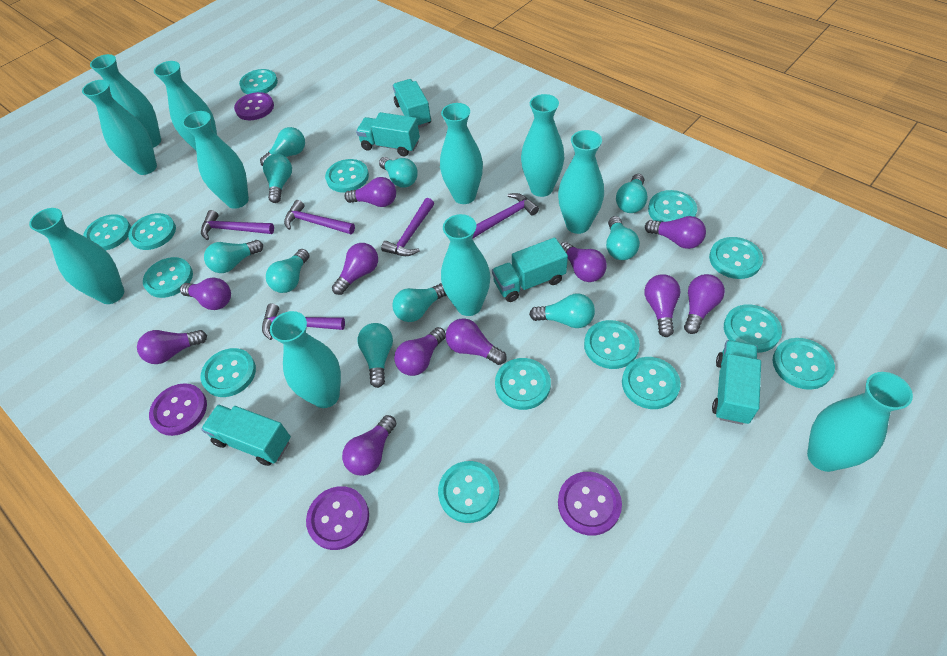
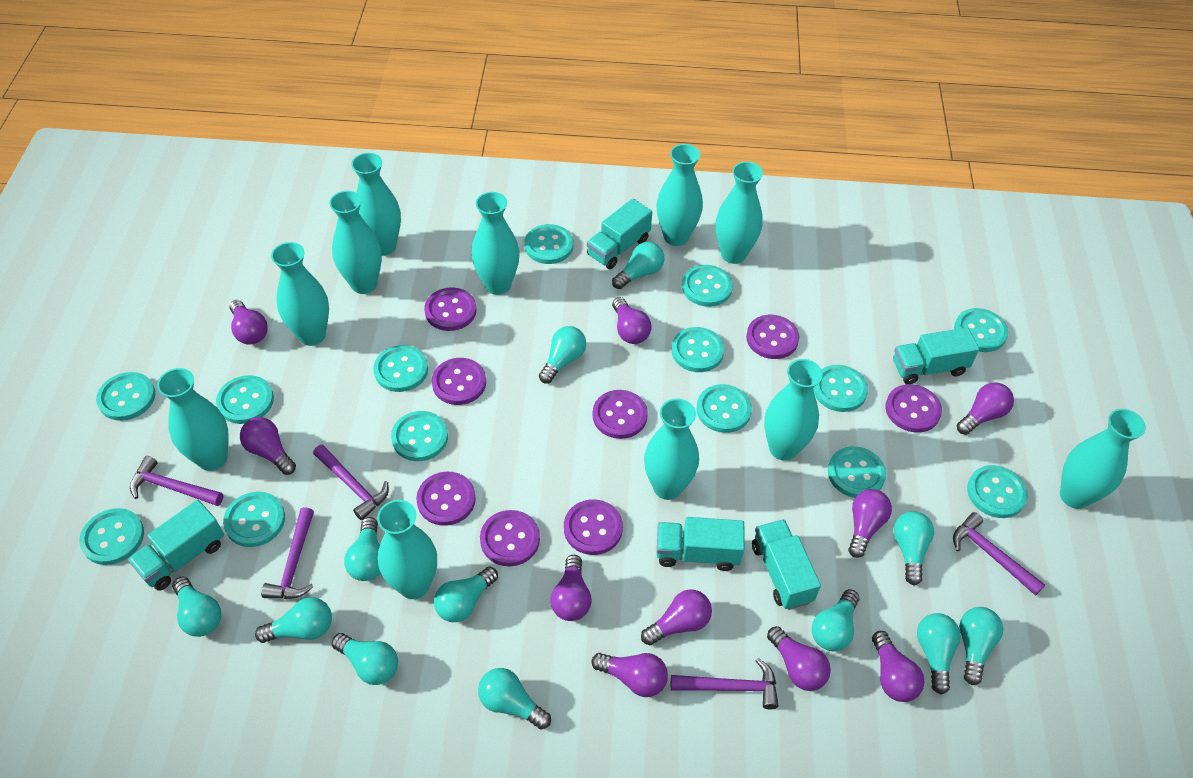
purple button: [149,383,207,436] [234,92,274,120] [306,486,369,550] [558,472,622,536] = 4 -> [416,472,476,526] [424,288,476,331] [432,358,486,405] [480,510,540,566] [564,499,623,555] [593,390,648,439] [746,315,799,359] [885,384,942,433] = 8
purple light bulb: [137,330,207,364] [180,278,231,310] [332,243,378,295] [342,415,396,476] [344,177,396,207] [394,327,446,376] [446,318,507,365] [560,242,607,282] [644,274,680,337] [645,216,706,249] [684,274,725,334] = 11 -> [229,300,268,345] [240,417,296,475] [551,555,592,621] [592,653,668,697] [612,297,652,344] [641,589,712,645] [767,626,831,691] [848,489,892,558] [872,631,925,702] [957,382,1014,435] = 10
turquoise light bulb: [204,240,263,273] [260,127,305,166] [263,154,292,203] [266,249,309,293] [358,323,393,388] [379,157,418,187] [392,283,446,322] [529,294,595,328] [606,216,640,260] [616,174,648,213] = 10 -> [172,577,221,637] [255,597,332,643] [332,633,398,685] [344,517,381,581] [434,567,498,622] [478,668,551,729] [539,326,586,384] [612,242,664,289] [812,589,859,651] [893,511,934,585] [917,613,960,694] [959,607,1003,685] = 12

